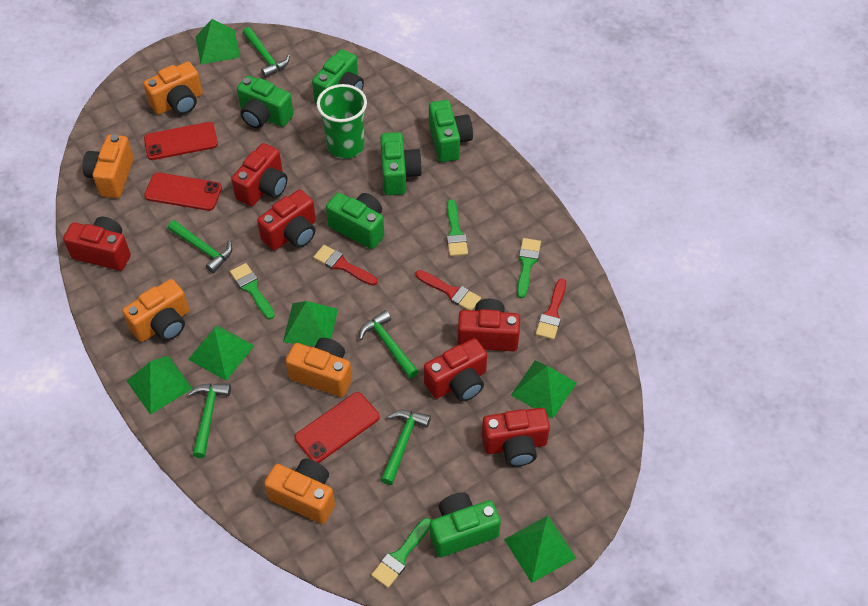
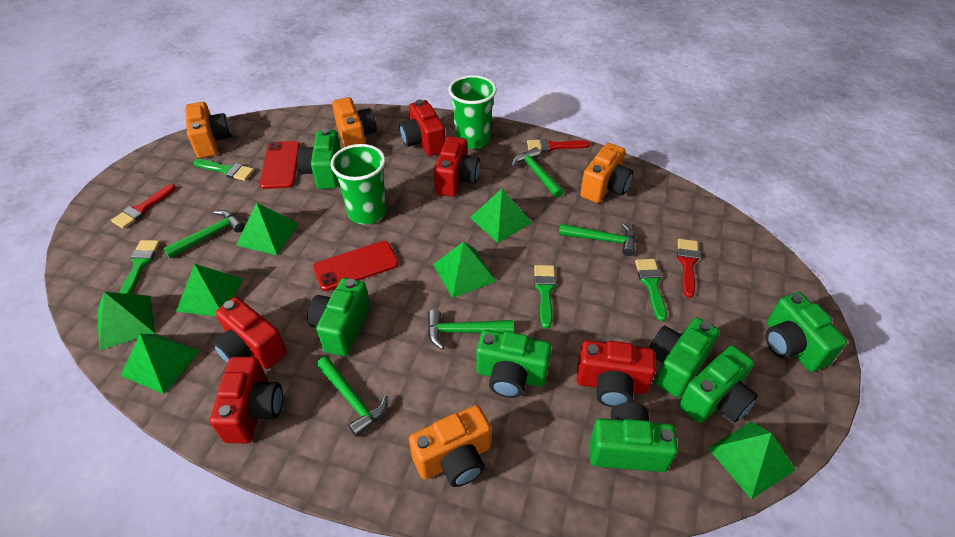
green camera: [237,76,294,129] [312,49,364,103] [326,192,384,249] [380,132,422,195] [429,100,473,162] [430,492,501,557] = 6 -> [297,128,341,189] [307,278,370,356] [476,330,551,398] [589,403,678,472] [649,318,719,397] [679,345,758,423] [765,292,847,372] = 7
green cup: [317,84,367,159] = 1 -> [331,144,387,224] [448,75,497,149] = 2
green pyramid: [127,356,193,415] [188,325,254,381] [196,19,240,64] [283,301,338,346] [504,516,576,583] [511,360,576,419] = 6 -> [97,292,155,350] [120,334,200,394] [176,264,243,316] [236,203,299,255] [433,242,497,298] [470,189,532,243] [708,422,796,500] = 7
orange camera: [82,134,134,198] [122,279,189,342] [143,62,203,115] [264,459,335,524] [286,338,352,397] = 5 -> [185,102,231,158] [332,97,377,147] [409,405,491,487] [580,143,633,203] = 4
red camera: [63,217,131,271] [231,143,288,206] [257,190,316,251] [424,338,487,402] [457,299,520,351] [482,408,550,467] = 6 -> [210,357,283,443] [213,297,287,369] [399,100,445,156] [434,136,480,197] [577,340,656,407] = 5
red phone: [144,122,218,160] [144,172,222,211] [294,392,380,463] = 3 -> [260,141,300,189] [313,241,398,291] = 2

